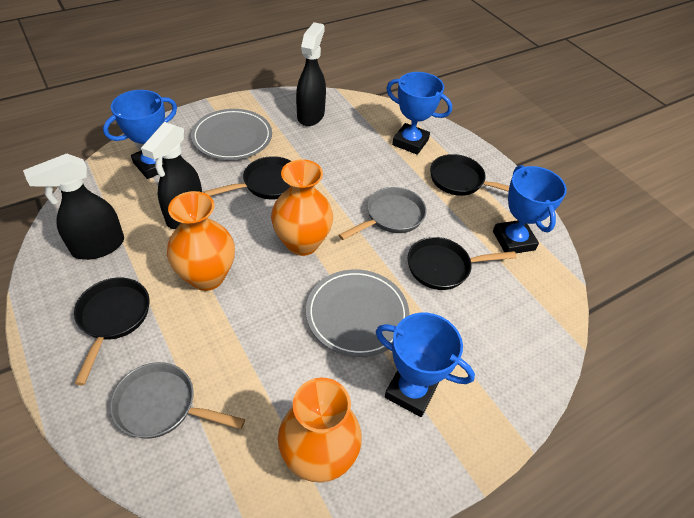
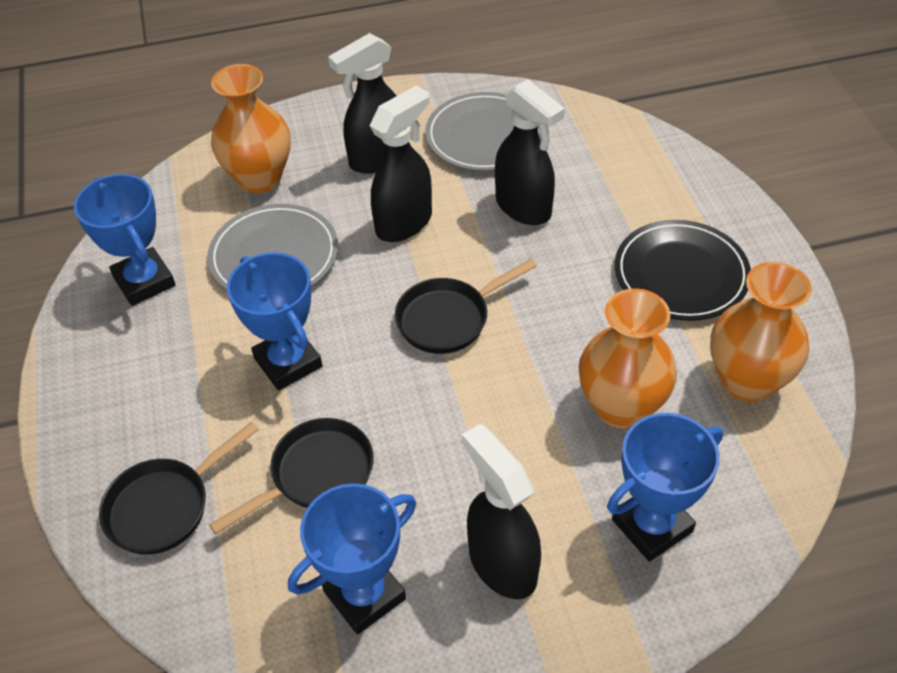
black pan: [74,278,149,385] [204,156,291,199] [407,237,517,290] [430,154,509,196] = 4 -> [99,421,259,555] [209,418,374,534] [395,259,537,354] = 3
black plate: none = 0 -> [615,220,751,321] = 1
black spray bottle: [23,153,124,260] [141,122,202,229] [296,22,326,126] = 3 -> [328,33,397,174] [369,85,432,242] [462,424,541,599] [495,79,565,225] = 4
grey pan: [110,362,245,439] [339,187,426,240] = 2 -> none = 0

